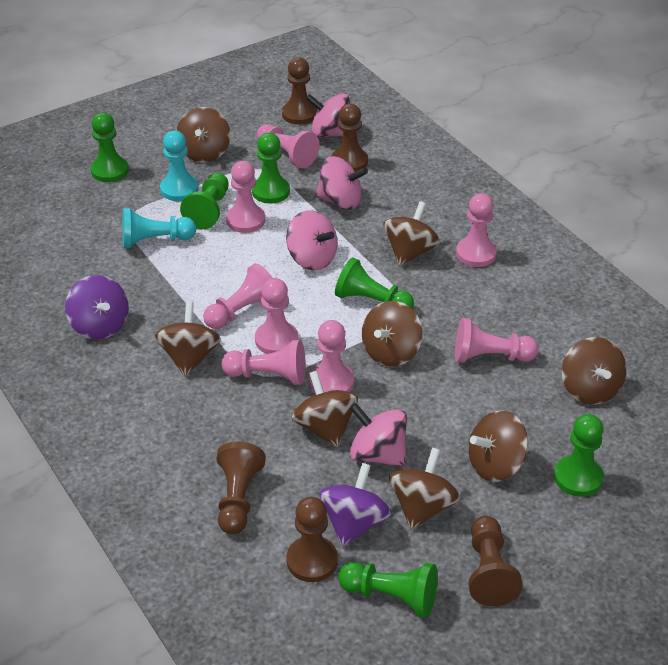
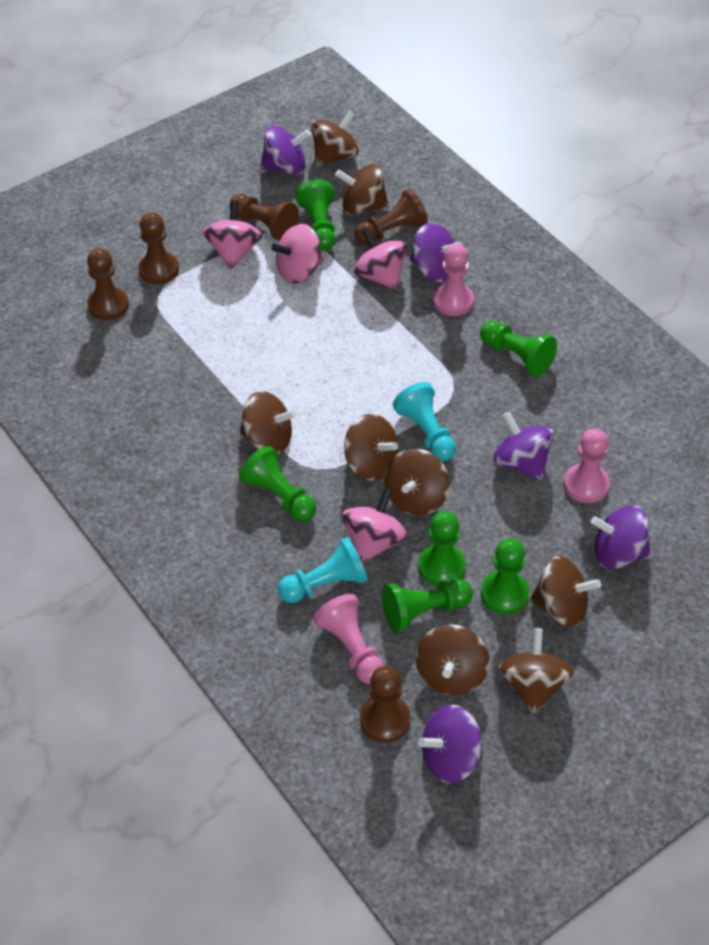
pink pawn: [203,263,273,329] [221,340,305,385] [226,161,265,233] [255,278,298,354] [257,124,319,168] [309,320,354,394] [455,318,539,363] [456,193,497,267] = 8 -> [313,594,384,684] [433,244,474,316] [564,429,610,503] = 3
purple spinning top: [65,275,129,339] [319,463,391,547] = 2 -> [260,126,311,175] [410,223,462,282] [418,705,483,783] [493,412,554,480] [591,505,651,569] = 5

